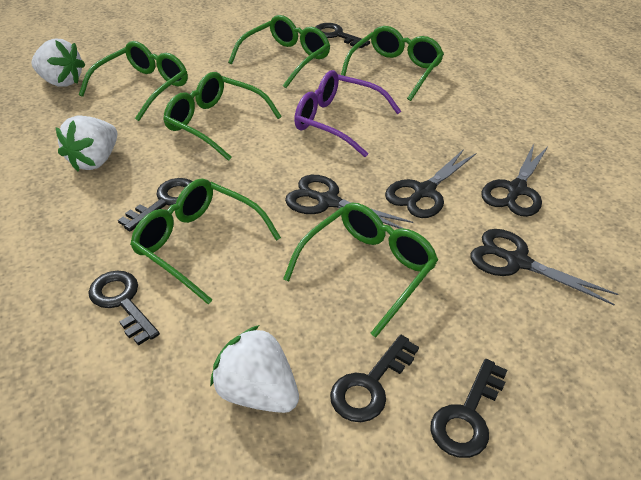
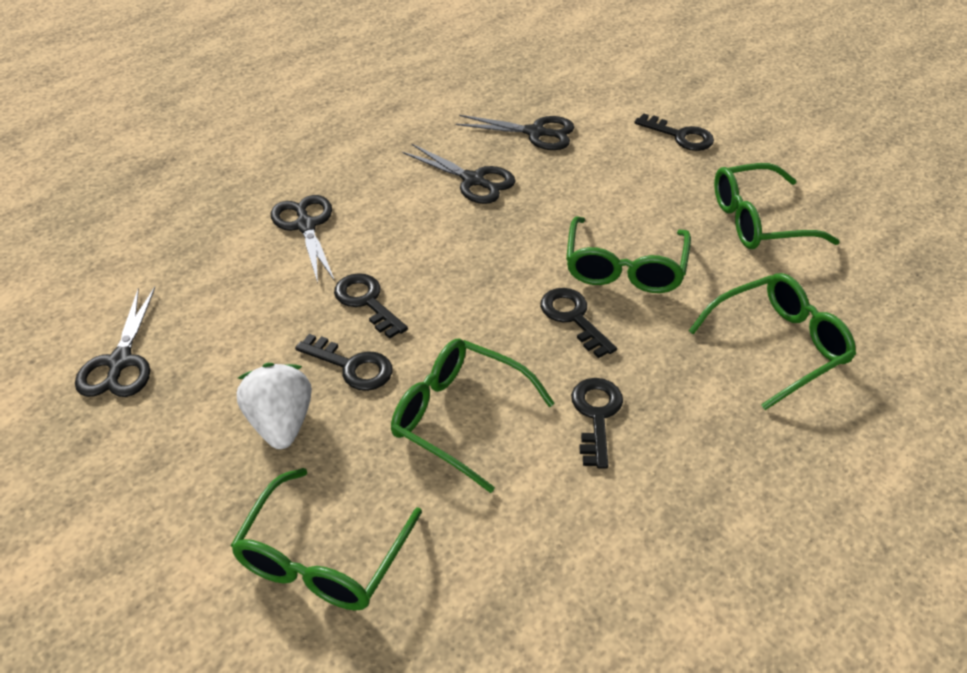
green glasses: [79,41,188,121] [130,178,281,304] [163,72,282,161] [228,15,330,88] [283,203,438,337] [341,26,444,101] = 6 -> [230,468,422,611] [391,339,555,493] [566,216,691,293] [689,273,856,410] [714,163,840,249] = 5
purple glasses: [294,70,401,157] = 1 -> none = 0
white strawberry: [31,39,85,87] [56,116,117,172] [210,325,299,413] = 3 -> [237,363,312,449] = 1

